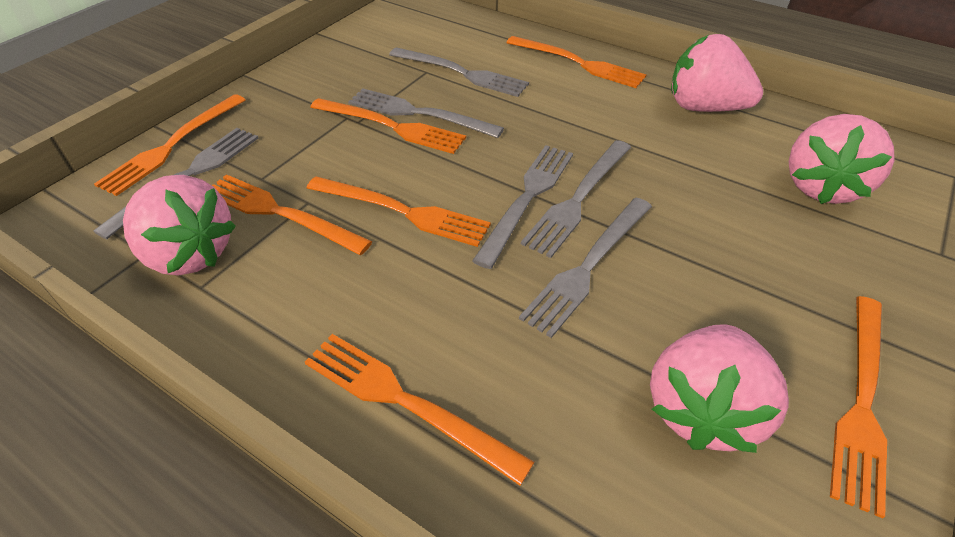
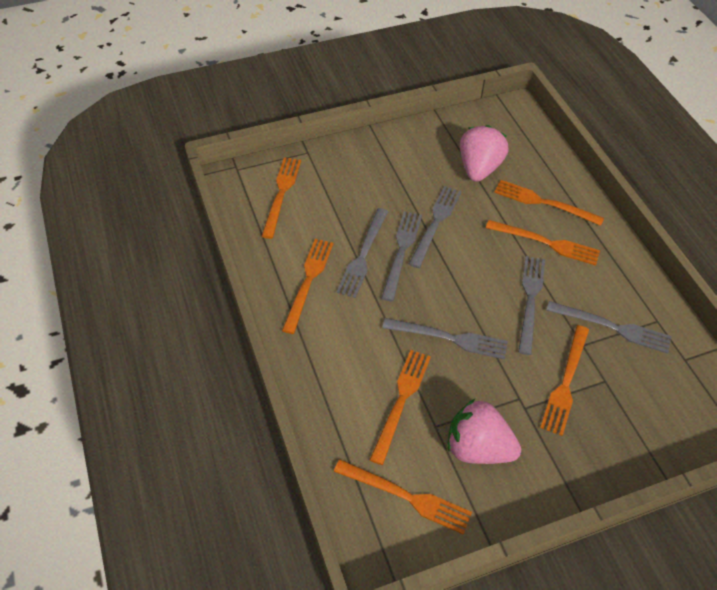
pink strawberry: [123,175,236,275] [650,324,789,453] [671,34,763,112] [789,114,895,204] = 4 -> [447,399,521,464] [460,125,509,182] = 2

